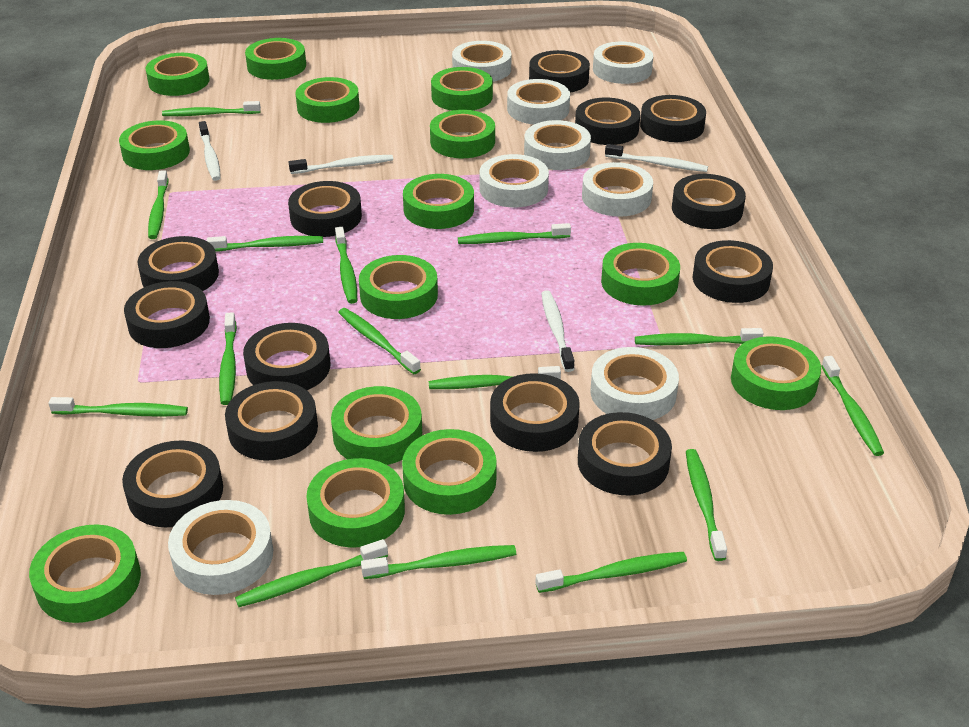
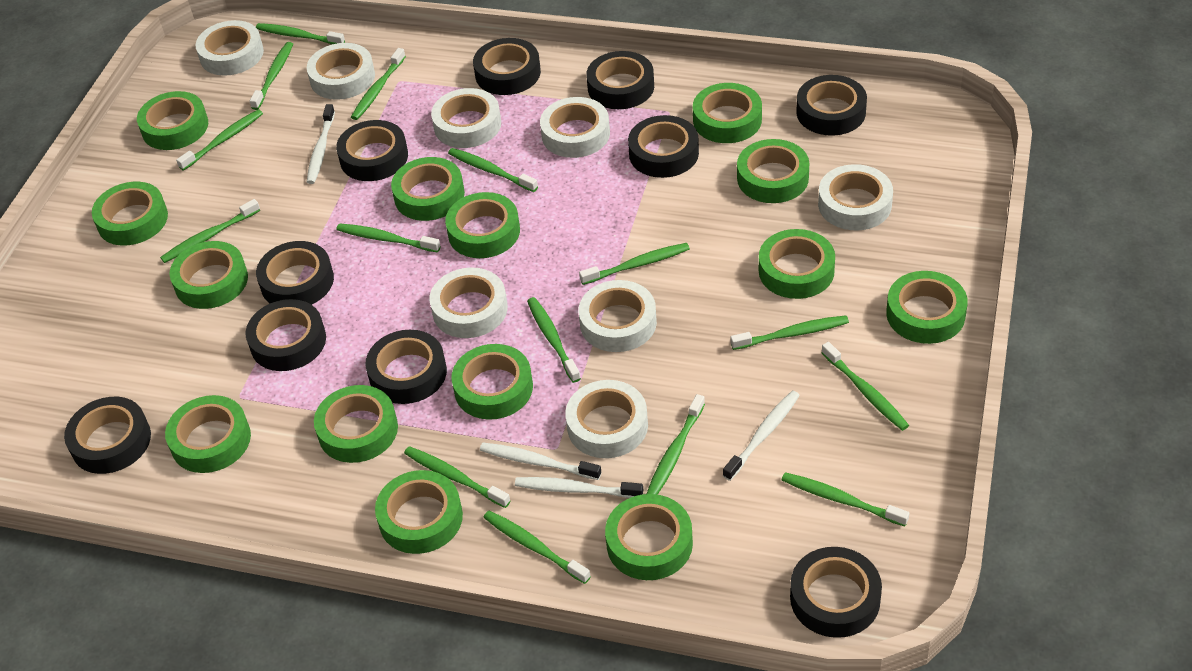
black tape: [122,440,223,527] [124,281,210,348] [138,236,219,291] [225,381,318,460] [243,323,330,390] [288,181,362,237] [490,373,580,452] [529,50,590,93] [575,98,640,145] [578,412,672,495] [640,95,706,142] [672,174,746,229] [693,240,773,303] = 13 -> [64,397,151,474] [245,299,326,371] [256,241,334,305] [336,120,408,181] [365,330,447,404] [473,38,541,95] [586,51,654,109] [628,115,699,178] [790,547,882,638] [796,75,867,136] = 10

